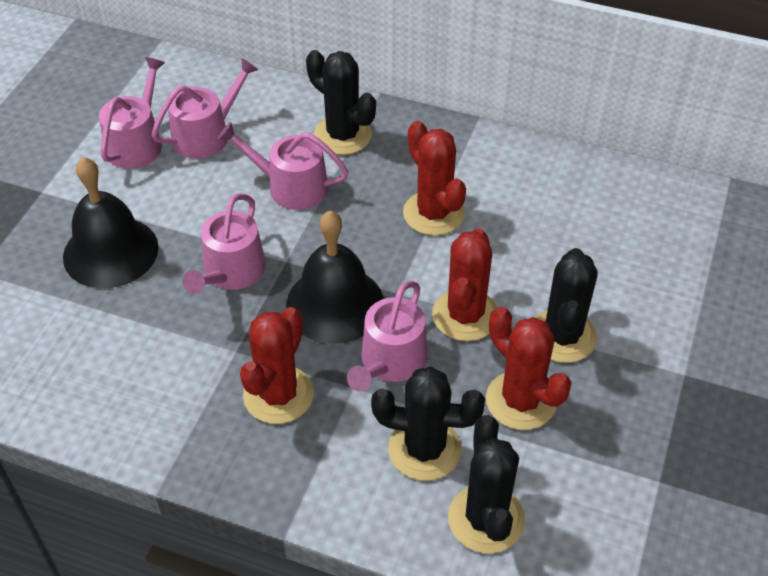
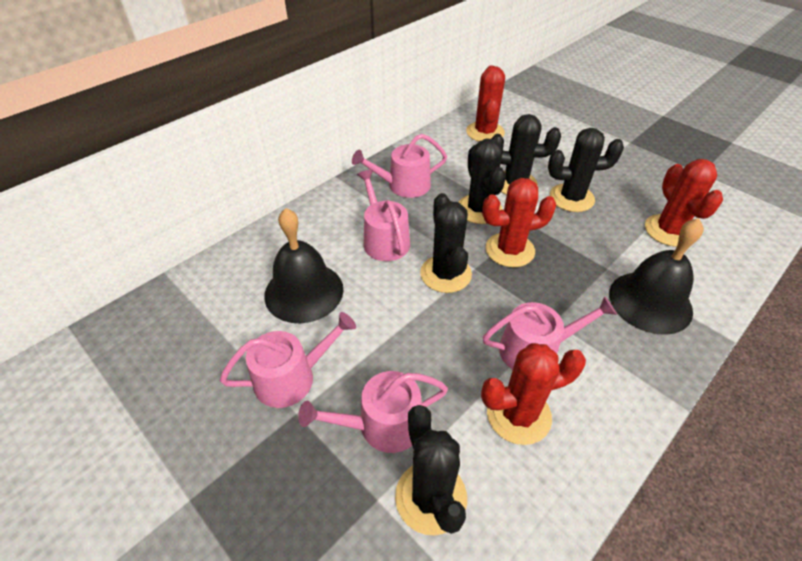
black cactus: [306,50,376,155] [371,367,485,481] [448,415,525,553] [535,248,598,363] = 4 -> [395,405,467,535] [420,193,472,293] [459,139,506,224] [491,114,561,195] [548,128,624,212] = 5

